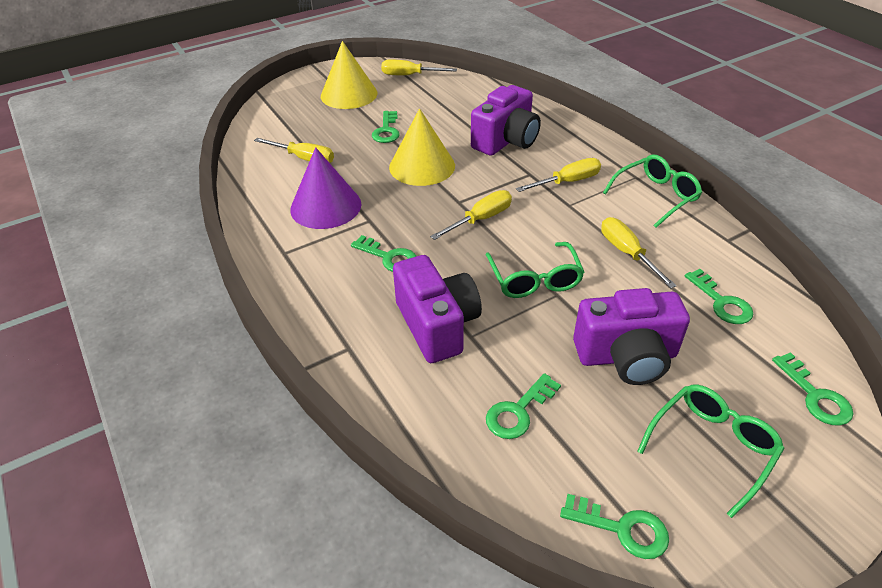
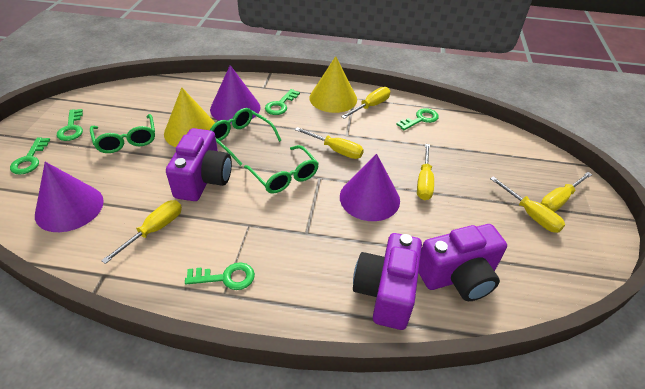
green key: [351,235,416,272] [372,111,400,143] [486,373,561,439] [560,494,669,559] [685,269,753,324] [772,352,853,426] = 6 -> [10,137,50,175] [57,109,83,141] [185,262,255,290] [265,89,300,115] [396,108,439,130] = 5
purple cone: [290,147,361,229] = 1 -> [35,162,104,232] [210,65,260,124] [340,154,400,221] = 3
yellow screwdriver: [254,138,334,163] [381,59,457,75] [430,190,512,240] [516,158,601,192] [601,217,676,289] = 5 -> [101,200,182,264] [295,127,364,159] [341,87,390,119] [417,144,434,200] [490,176,565,233] [541,172,592,212] = 6

